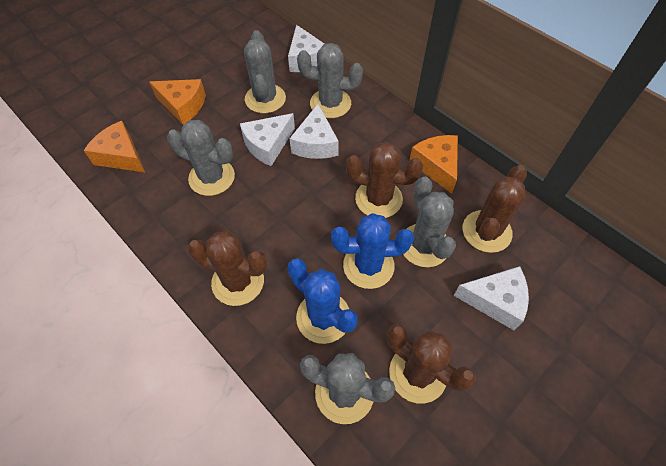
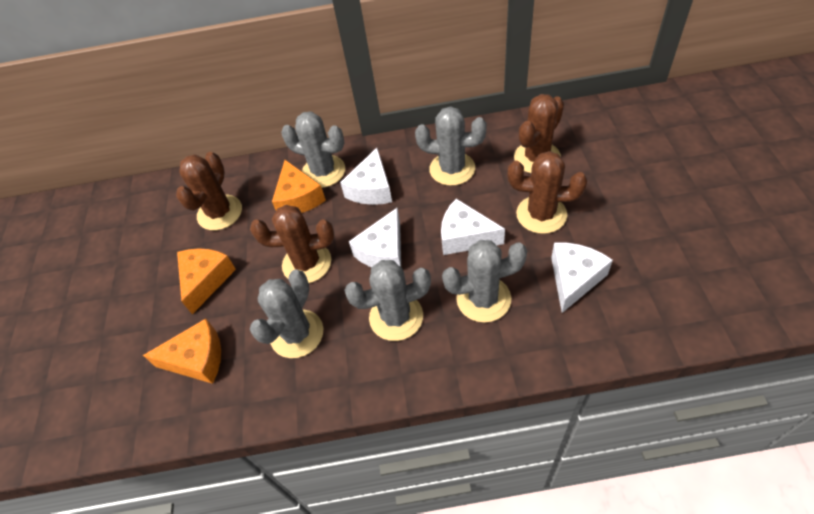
blue cactus: [288,258,358,344] [331,213,414,289] = 2 -> none = 0

